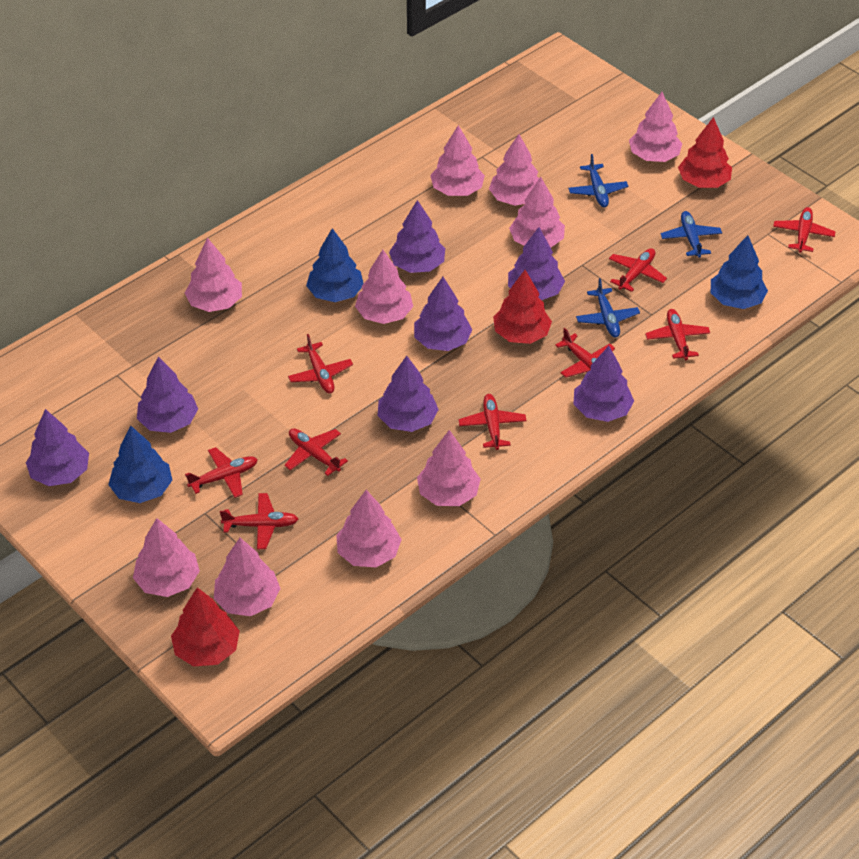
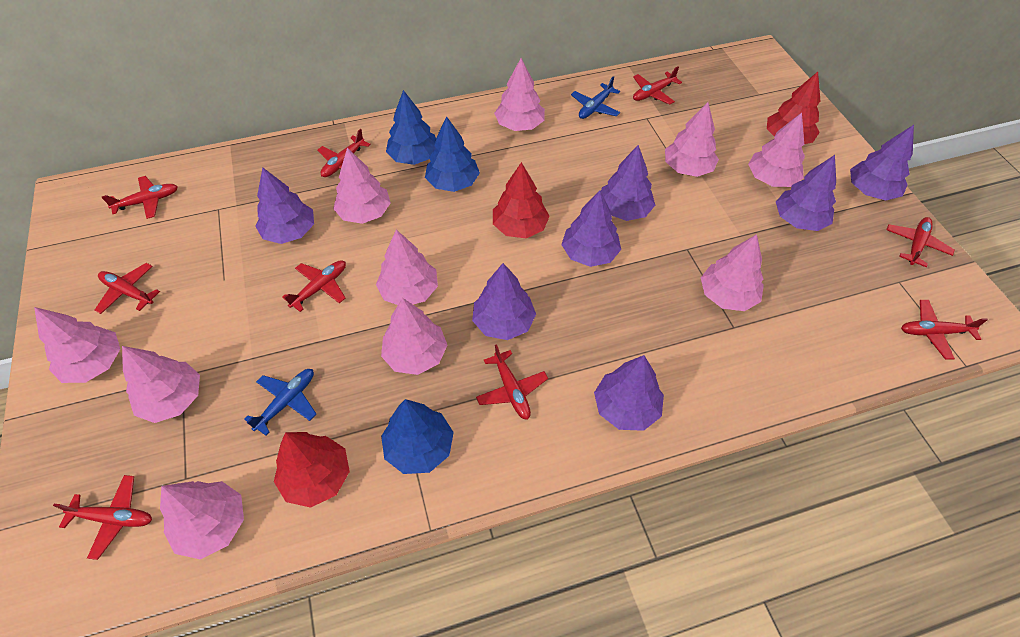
blue plane: [568,154,628,207] [576,278,640,337] [660,211,722,258] = 3 -> [244,369,316,436] [571,76,620,119] = 2

